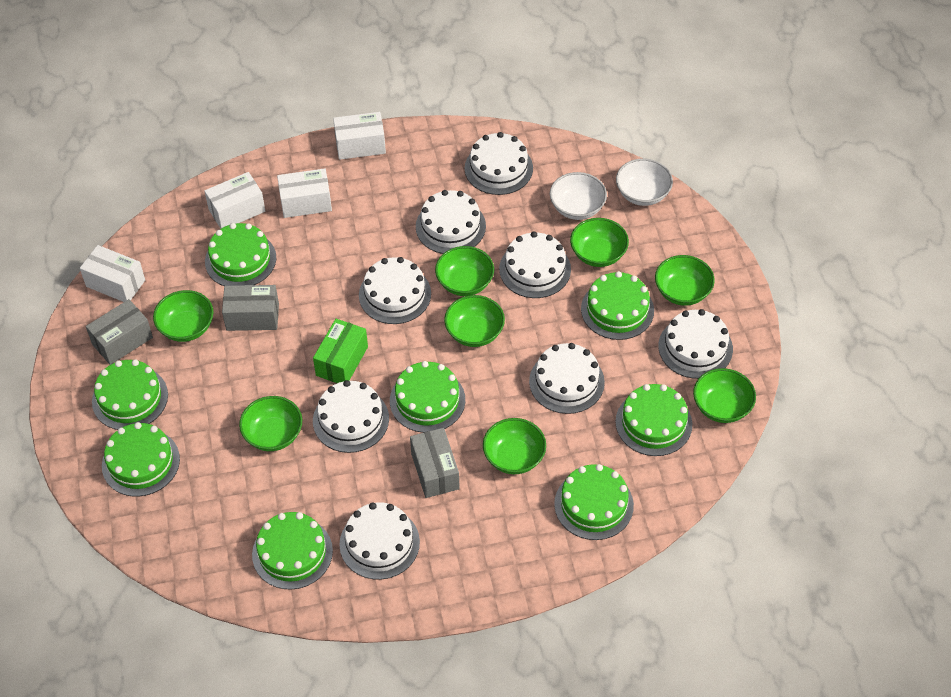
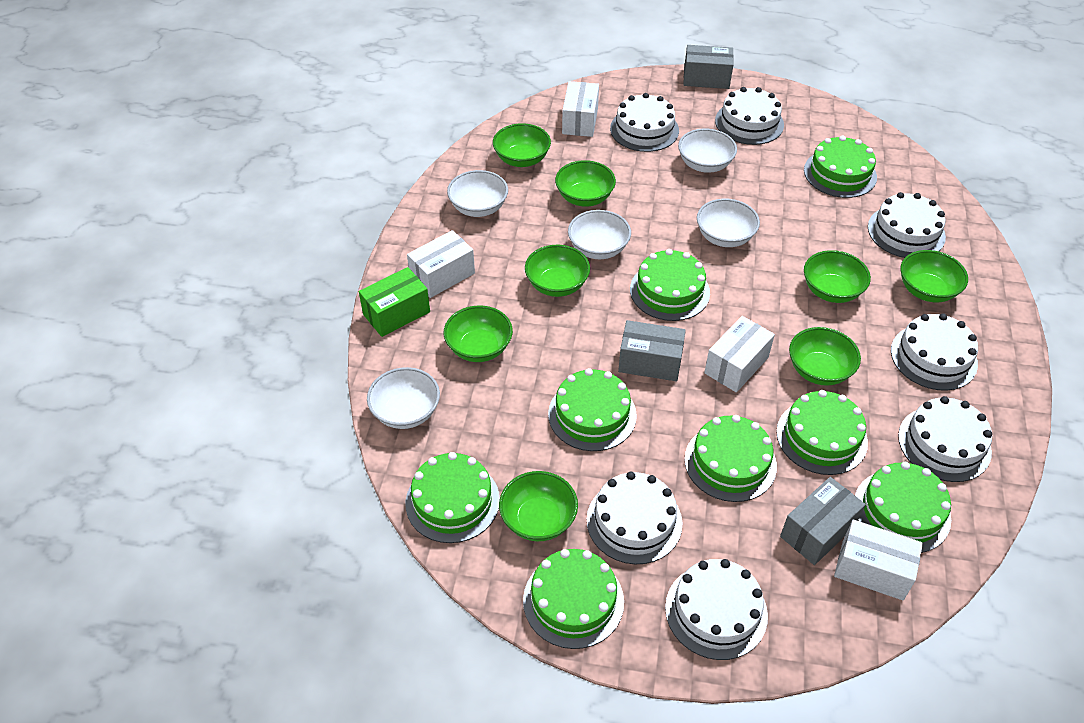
white bowl: [550,172,607,220] [616,159,673,206] = 2 -> [367,367,440,429] [447,170,508,217] [568,210,631,259] [678,129,737,173] [697,199,760,247] = 5
white cake: [313,380,389,453] [339,502,420,580] [359,257,431,324] [416,190,486,254] [465,132,533,195] [499,231,571,298] [529,343,605,414] [658,309,733,379] = 8 -> [587,471,682,564] [610,93,679,152] [665,559,768,660] [715,87,784,145] [868,192,946,258] [891,313,978,391] [898,396,992,482] = 7

